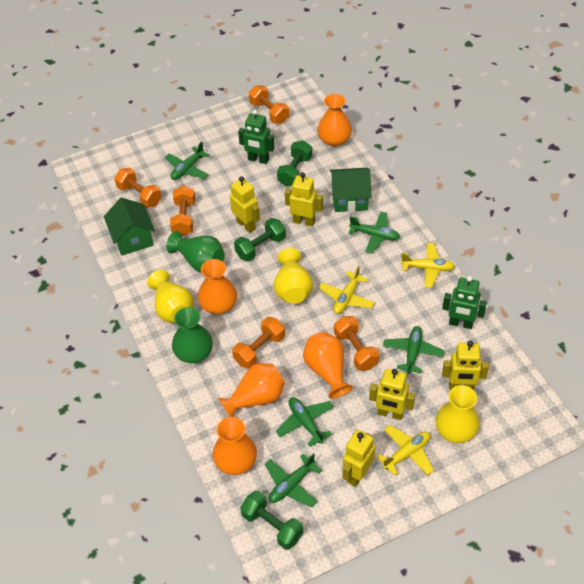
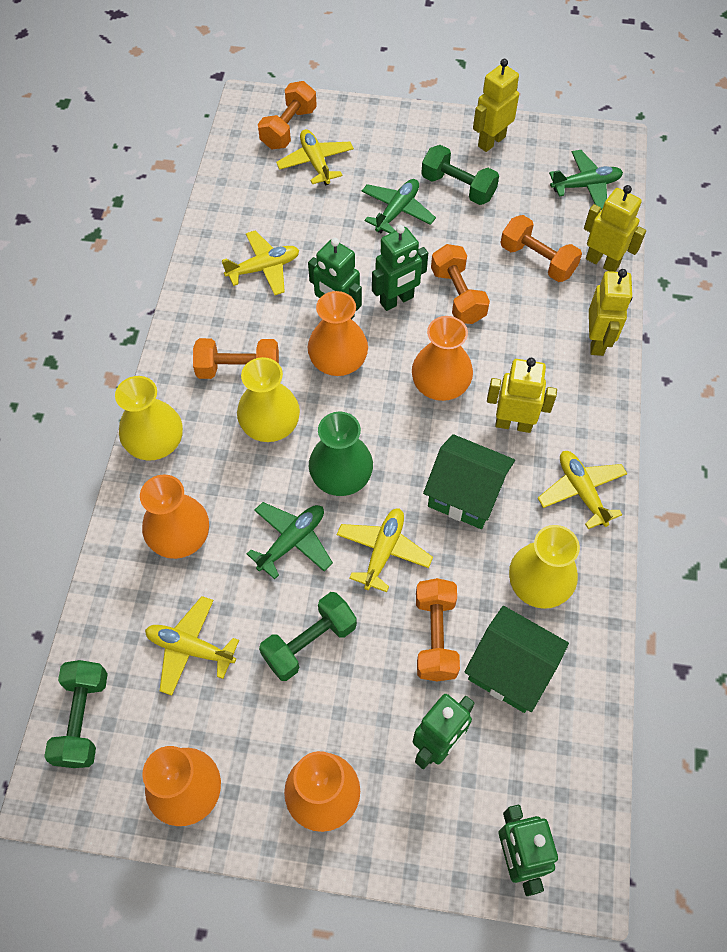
green plane: [165,141,210,180] [265,453,322,508] [276,397,334,447] [349,212,400,253] [383,326,445,374] = 5 -> [247,502,333,579] [362,179,436,233] [549,150,623,210] = 3
green robot: [238,110,274,164] [442,276,487,329] = 2 -> [308,238,362,319] [372,225,428,311] [413,694,475,769] [499,805,558,896] = 4
green vase: [166,231,225,273] [172,307,213,363] = 2 -> [309,412,373,496] = 1
yellow plane: [319,265,375,314] [377,425,434,476] [401,243,455,288] = 3 -> [145,596,239,696] [222,230,299,295] [276,129,354,186] [337,508,433,592] [538,451,627,529] = 5
yellow robot: [230,176,260,233] [285,173,323,227] [342,429,375,487] [369,369,415,420] [442,341,489,390] = 5 -> [473,59,519,152] [487,358,557,433] [584,185,646,272] [589,269,632,356] = 4

